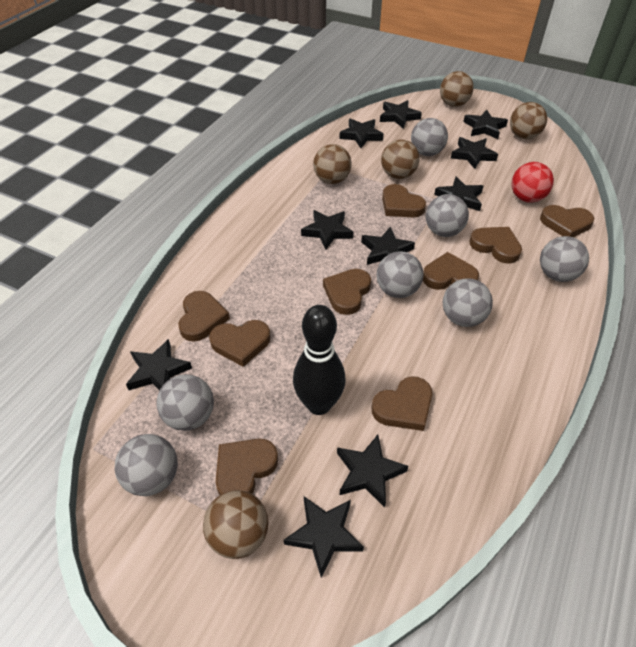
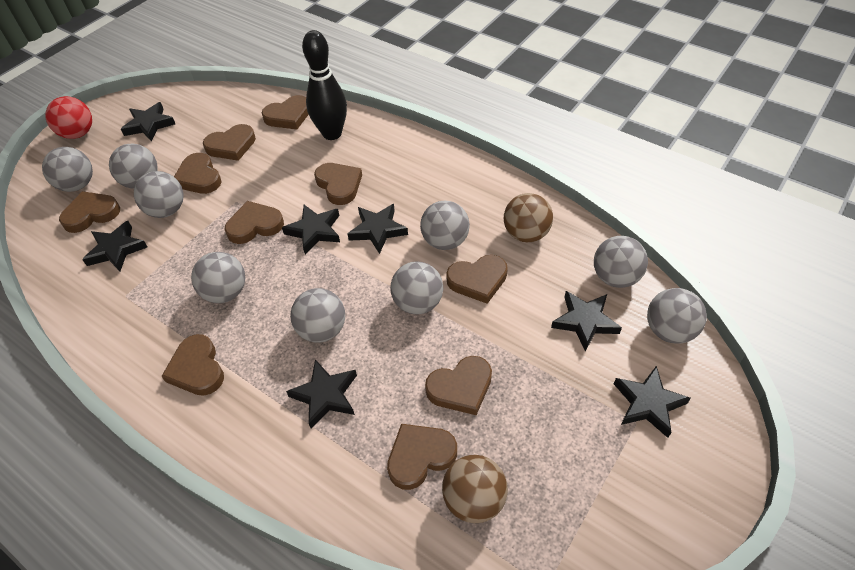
black star: [126,339,192,390] [284,496,364,577] [301,210,354,249] [337,435,408,508] [339,118,384,148] [361,226,415,265] [380,100,422,129] [434,176,484,211] [451,137,498,169] [463,110,508,139] = 10 -> [82,221,147,272] [121,102,175,141] [282,205,340,254] [286,359,357,429] [348,204,408,254] [551,291,622,352] [614,366,691,438] = 7
brown ball: [203,490,269,559] [313,144,352,184] [381,139,420,179] [440,71,474,107] [510,102,547,139] = 5 -> [442,455,508,523] [504,193,553,242] = 2
brown heart: [178,291,230,342] [209,320,271,367] [216,439,278,495] [323,269,371,315] [372,376,432,431] [382,184,426,217] [423,252,479,290] [469,227,522,264] [540,205,594,237] = 9 -> [59,191,120,233] [161,334,224,396] [174,153,221,194] [203,124,256,161] [225,201,284,244] [261,95,309,130] [314,163,362,205] [387,424,457,490] [425,356,492,415] [446,255,508,304] = 10
grey ball: [115,434,178,496] [156,374,214,431] [377,251,423,298] [411,118,448,156] [426,194,469,237] [443,278,493,327] [540,236,589,282] = 7 -> [42,147,93,192] [109,143,158,189] [134,171,184,218] [191,252,245,303] [290,288,345,343] [390,262,444,315] [420,201,470,250] [594,236,648,288] [647,288,707,344] = 9

